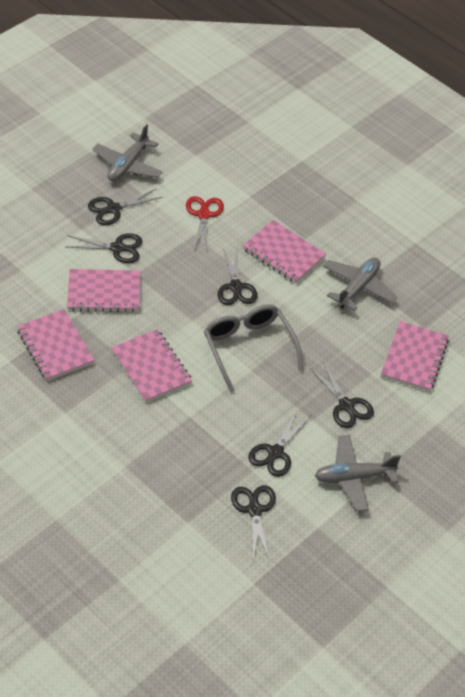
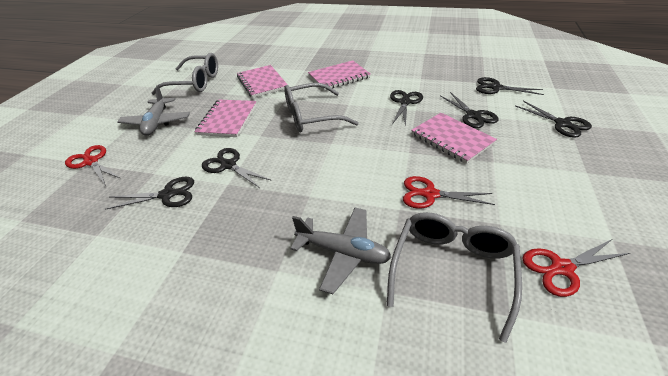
grey glasses: [204,305,303,392] = 1 -> [152,53,218,95] [284,83,358,132] [387,212,522,343] = 3
grey plane: [92,124,163,181] [315,435,401,512] [323,258,397,311] = 3 -> [117,85,190,136] [290,208,392,294] = 2
pink notebook: [17,309,95,381] [67,269,140,312] [112,329,192,402] [243,220,326,284] [381,321,449,392] = 5 -> [194,99,257,137] [237,65,288,98] [308,60,370,90] [411,113,497,164] = 4
red scissors: [186,196,224,251] = 1 -> [65,145,121,186] [403,176,495,209] [522,239,630,297] = 3

